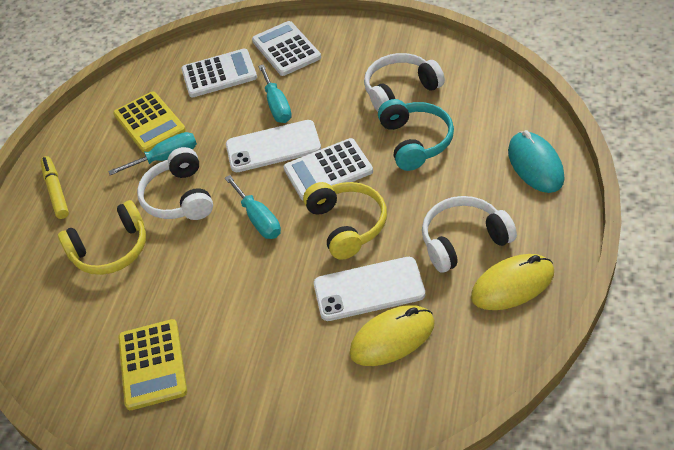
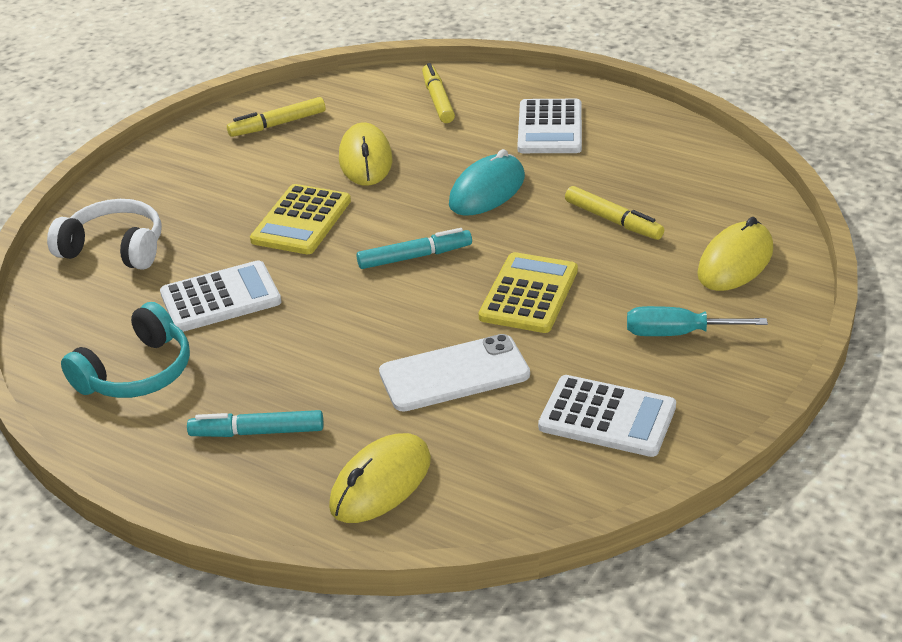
turquoise marker: none = 0 -> [187,410,323,437] [357,228,472,269] = 2
turquoise screwdriver: [108,132,197,175] [225,175,281,239] [258,64,292,123] = 3 -> [627,306,768,336] = 1
white headphones: [137,147,213,220] [364,53,445,112] [422,196,517,273] = 3 -> [47,199,162,270] = 1
white phone: [226,120,321,172] [314,257,425,321] = 2 -> [379,334,530,412] = 1
yellow headphones: [58,200,146,275] [303,182,387,260] = 2 -> none = 0
yellow marker: [40,156,69,219] = 1 -> [227,97,325,137] [422,63,455,123] [565,186,664,240] = 3
yellow mouse: [350,305,435,366] [471,254,554,310] = 2 -> [329,433,431,523] [339,122,392,186] [697,217,773,291] = 3

